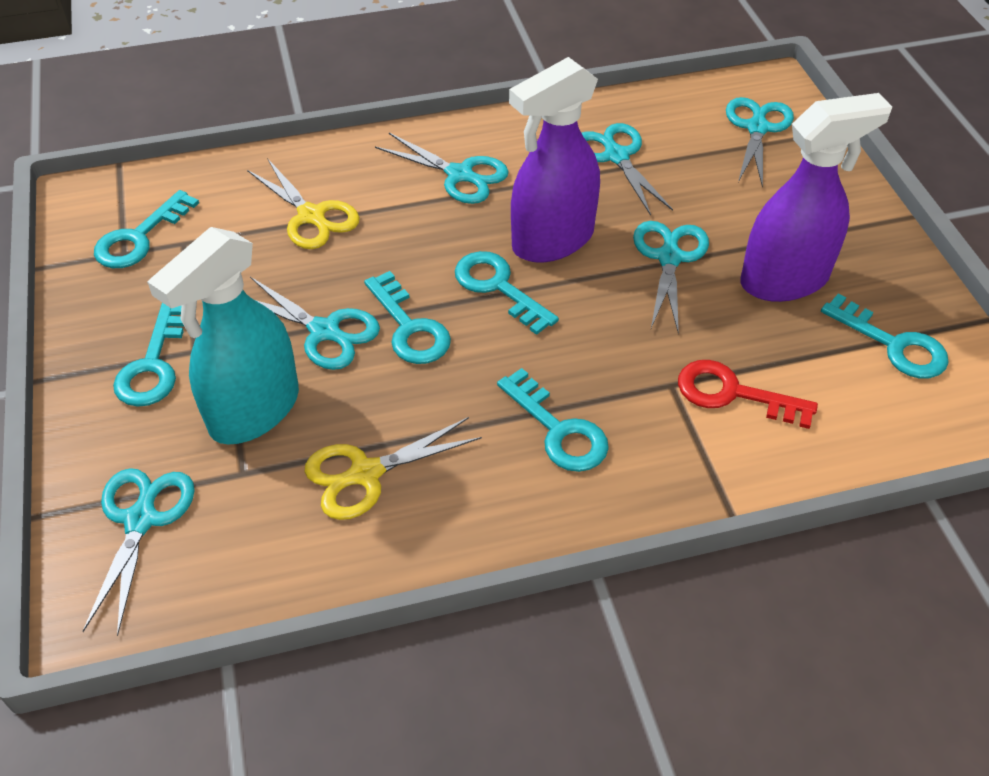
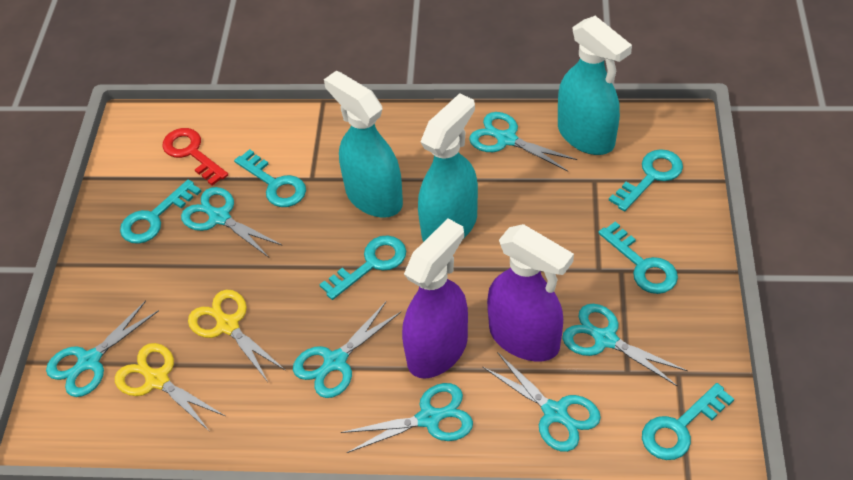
turquoise scissors: [83,468,195,636] [250,277,380,370] [375,133,509,204] [582,123,673,216] [633,221,709,334] [726,97,794,188] = 6 -> [46,301,159,397] [181,187,283,257] [293,302,401,398] [341,383,473,453] [469,112,577,171] [483,352,601,452] [562,304,688,387] = 7
turquoise spray bottle: [147,227,299,445] = 1 -> [324,71,403,218] [418,93,478,242] [558,16,632,155] = 3

